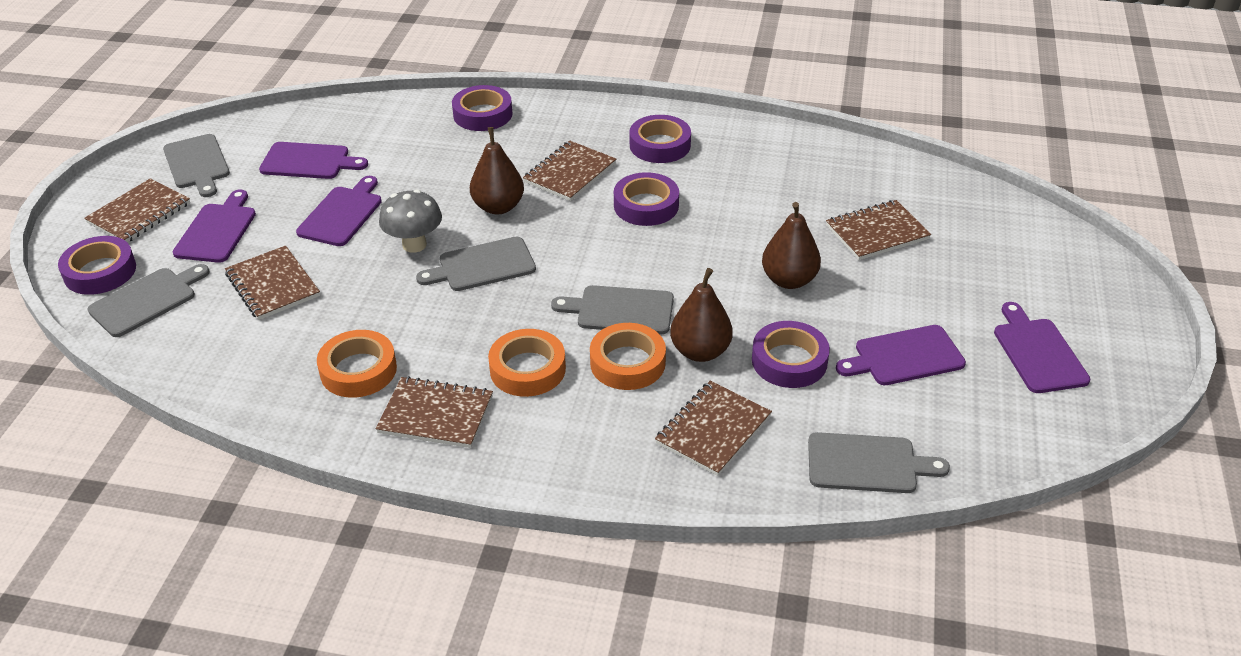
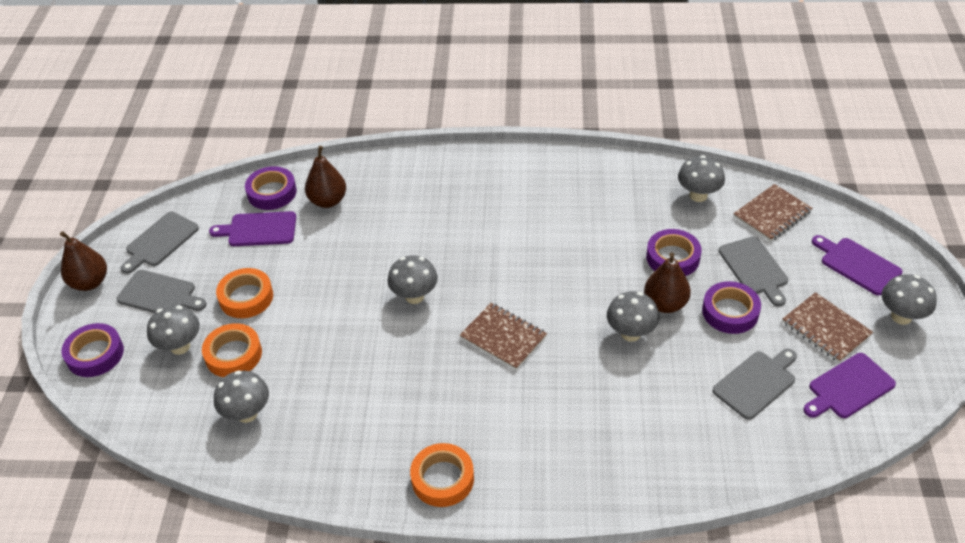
brown notebook: [84,178,190,243] [225,246,320,320] [376,376,493,448] [523,141,616,201] [655,381,772,476] [826,200,931,260] = 6 -> [460,303,547,370] [733,184,812,242] [782,292,873,363] = 3
grey cutting board: [87,264,210,337] [163,134,230,197] [416,236,536,291] [551,285,674,334] [808,432,950,493] = 5 -> [117,270,207,313] [121,212,199,274] [713,348,797,420] [718,237,788,306] = 4
grey mushroom: [379,190,442,253] = 1 -> [147,305,200,355] [214,371,269,423] [387,255,438,304] [607,291,659,342] [678,155,725,202] [882,274,937,325] = 6
purple cutting board: [173,190,256,263] [259,142,368,179] [296,176,382,246] [836,325,966,385] [994,302,1090,393] = 5 -> [209,211,296,246] [803,353,896,418] [812,235,903,295] = 3
purple tape: [58,236,136,295] [452,85,512,131] [614,172,679,226] [630,115,691,163] [752,321,830,388] = 5 -> [62,323,124,377] [245,166,297,210] [646,229,702,276] [702,281,761,334] = 4

